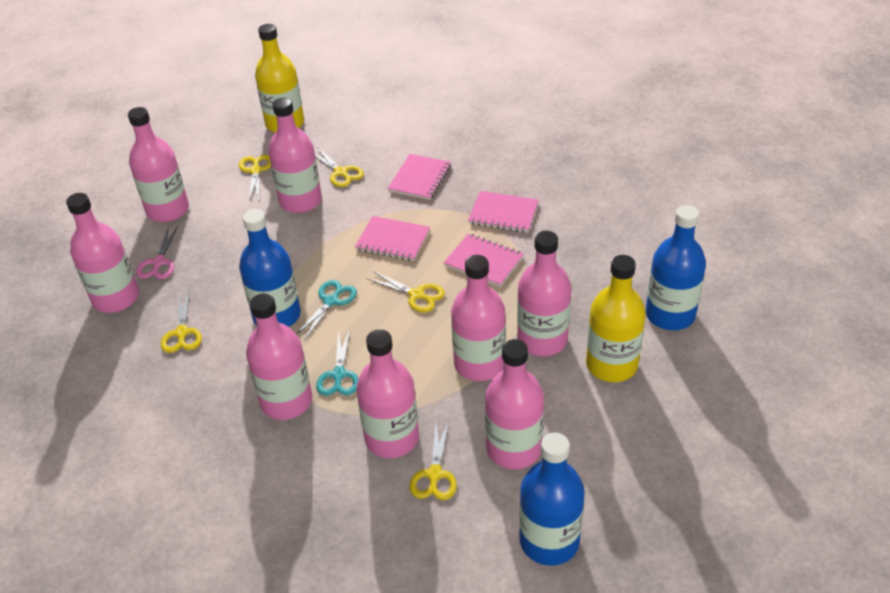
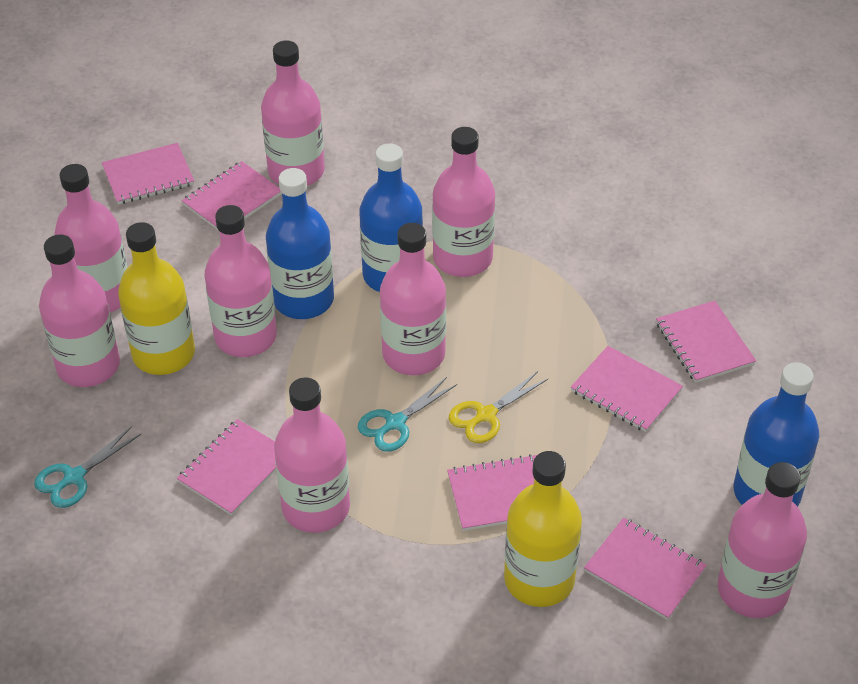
pink notebook: [355,216,430,261] [388,154,451,200] [444,234,524,287] [468,191,539,233] = 4 -> [102,143,194,205] [177,419,276,516] [182,161,282,231] [447,454,537,531] [571,346,683,432] [584,517,707,620] [656,301,756,383] = 7
pink scissors: [136,226,178,279] = 1 -> none = 0
yellow scissors: [161,291,202,353] [239,155,271,200] [315,147,364,187] [367,271,445,313] [410,420,457,500] = 5 -> [448,371,548,443] = 1

